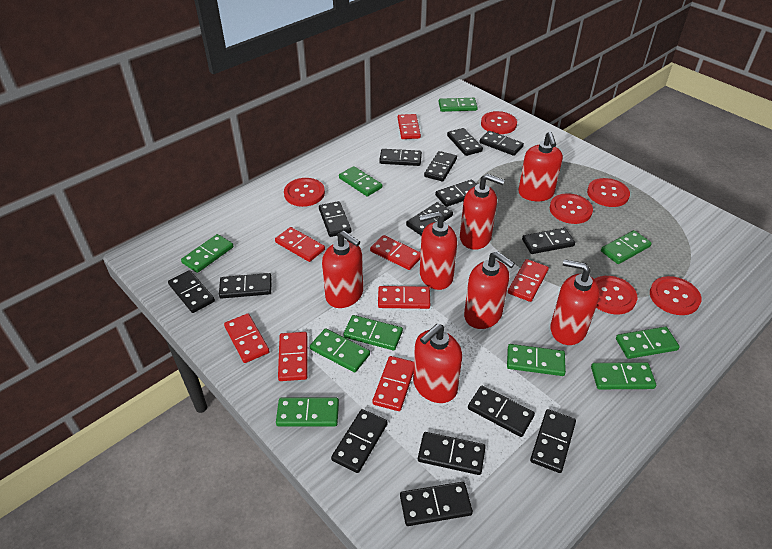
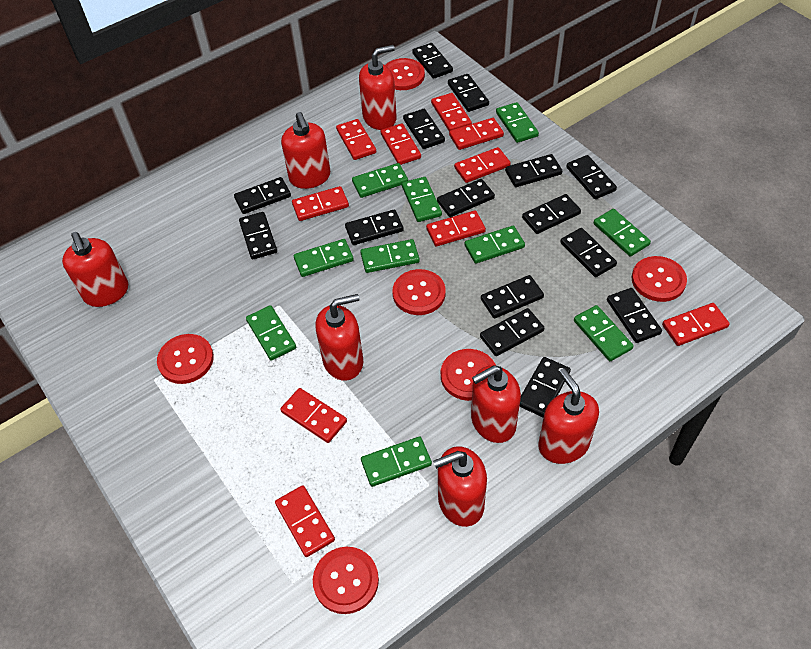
red domino: [224,313,270,363] [275,227,325,262] [278,332,307,381] [370,235,421,270] [372,356,414,411] [378,286,430,309] [398,114,421,139] [508,259,549,302] = 8 -> [275,485,335,557] [280,388,347,443] [292,186,349,221] [336,119,376,160] [381,123,421,165] [426,210,486,247] [431,93,472,131] [449,118,504,150] [454,147,510,183] [662,303,730,346] = 10

